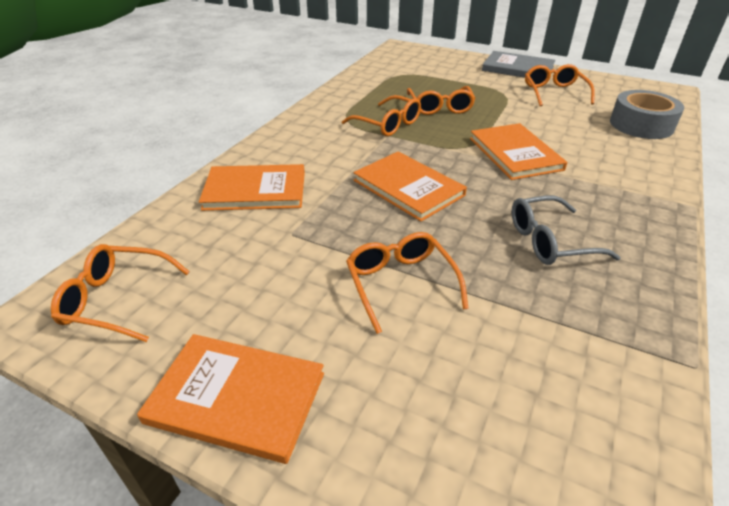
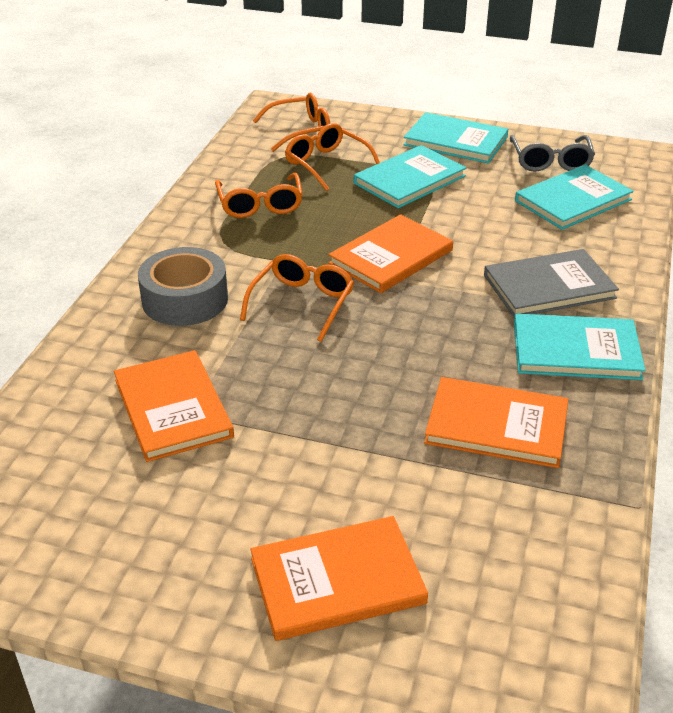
orange glasses: [51,244,190,342] [342,95,421,136] [346,232,469,334] [407,86,476,115] [525,64,595,106] = 5 -> [215,173,303,218] [240,254,354,342] [253,93,330,152] [285,123,380,191] = 4
turquoise book: none = 0 -> [354,145,466,208] [403,112,509,164] [514,313,645,380] [515,165,634,230] = 4

